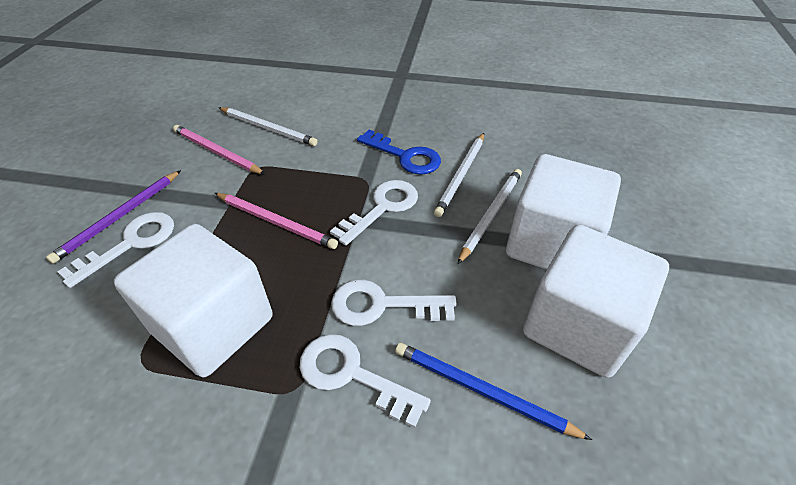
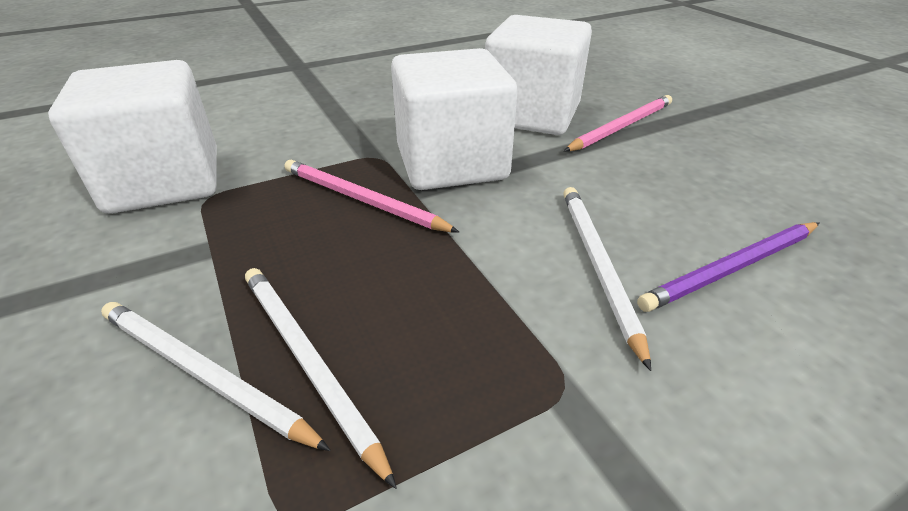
blue key: [357,130,441,175] = 1 -> none = 0
blue pencil: [395,343,592,440] = 1 -> none = 0
white key: [58,212,174,288] [300,334,431,428] [330,180,418,245] [331,280,457,326] = 4 -> none = 0

